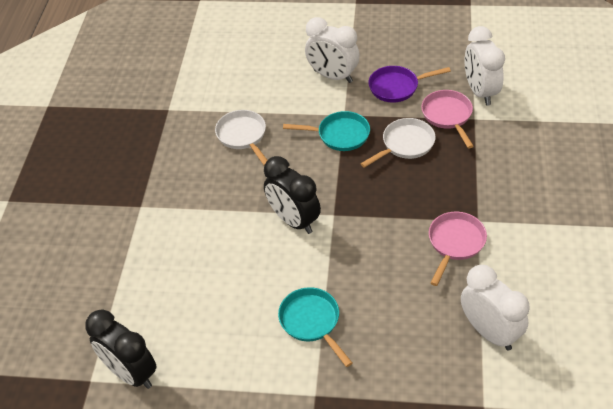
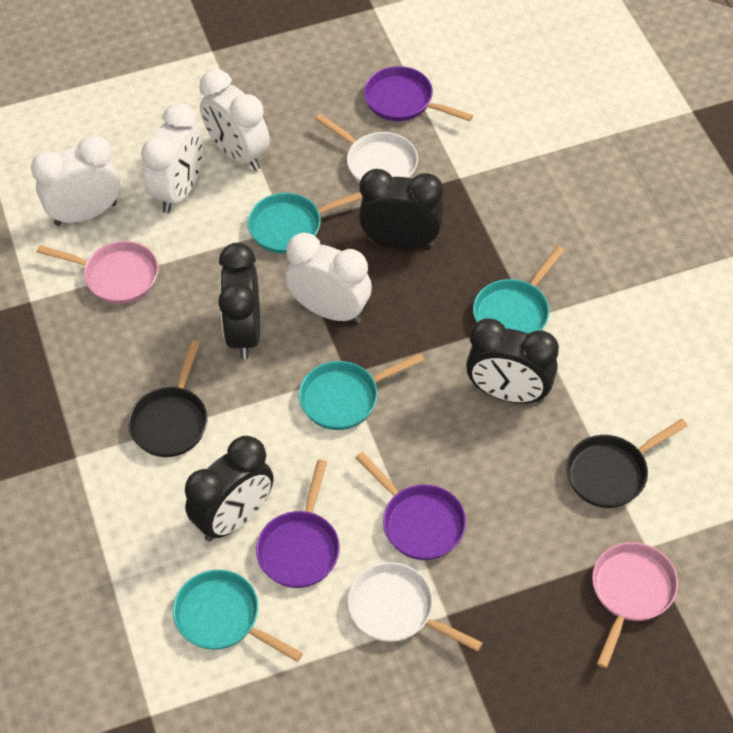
black clock: [85,310,156,389] [264,156,321,234] = 2 -> [185,436,273,541] [218,243,260,359] [359,169,444,249] [466,318,559,403] = 4
black pan: none = 0 -> [128,340,208,457] [566,419,688,508] = 2
purple pan: [369,66,451,102] = 1 -> [256,460,340,588] [356,452,466,560] [364,66,473,122] = 3
turquoise pan: [278,287,352,367] [283,111,370,151] = 2 -> [173,570,303,662] [248,192,363,254] [299,353,424,430] [473,246,565,334] = 4
white clock: [305,17,360,83] [461,265,530,351] [464,26,505,106] = 3 -> [31,135,120,226] [141,103,203,213] [199,69,270,171] [286,232,372,323] = 4

